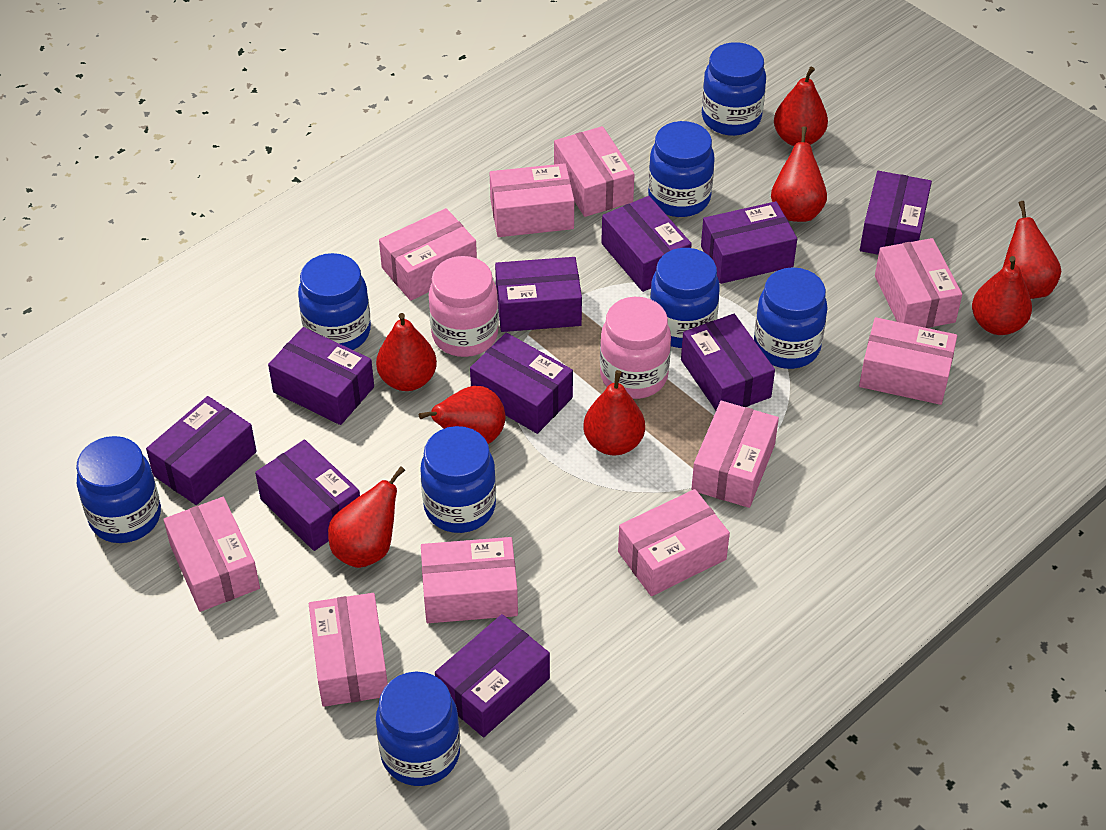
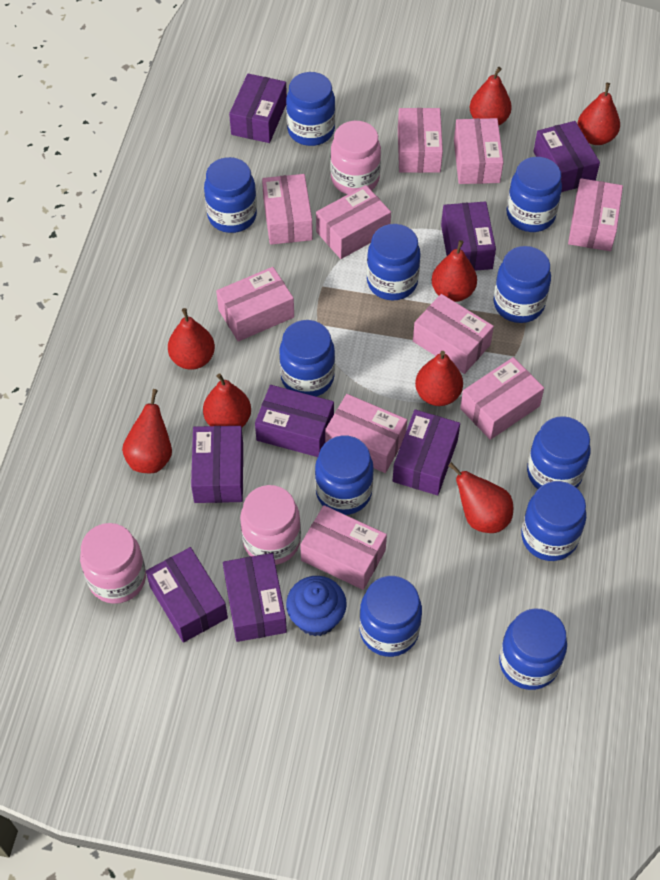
blue cupcake: none = 0 -> [286,576,347,636] = 1
blue jar: [76,436,161,543] [298,253,371,350] [376,672,460,786] [420,426,496,533] [648,121,715,217] [650,248,720,348] [702,42,766,136] [754,267,828,369] = 8 -> [204,157,257,233] [279,320,335,397] [286,72,335,146] [315,435,374,515] [359,576,422,657] [367,224,421,301] [494,246,551,323] [499,608,567,690] [506,157,562,232] [521,481,586,561] [527,416,591,489] = 11
pink jar: [429,256,499,357] [600,297,671,399] = 2 -> [80,523,146,604] [240,485,301,565] [331,121,381,194] = 3
purple box: [146,396,257,505] [255,439,360,551] [268,327,374,425] [435,614,550,737] [470,333,573,434] [495,257,582,332] [601,196,692,292] [681,314,775,410] [701,201,797,284] [860,171,932,255] = 10 -> [146,547,228,643] [191,426,243,503] [223,553,287,642] [229,74,287,143] [255,385,334,457] [393,410,460,495] [441,202,496,271] [533,121,600,192] = 8

